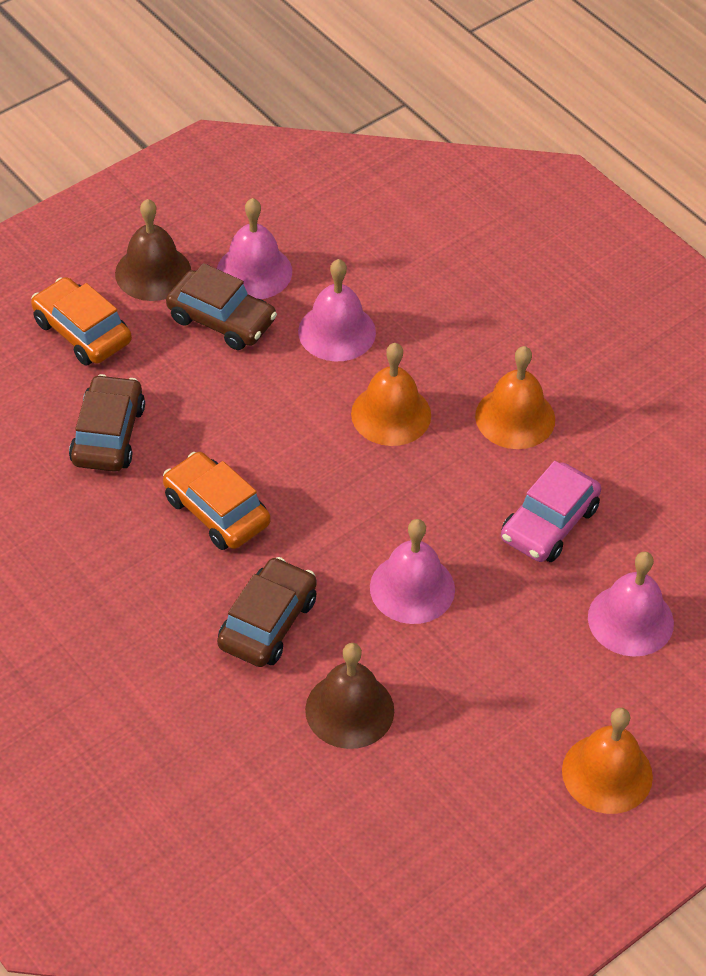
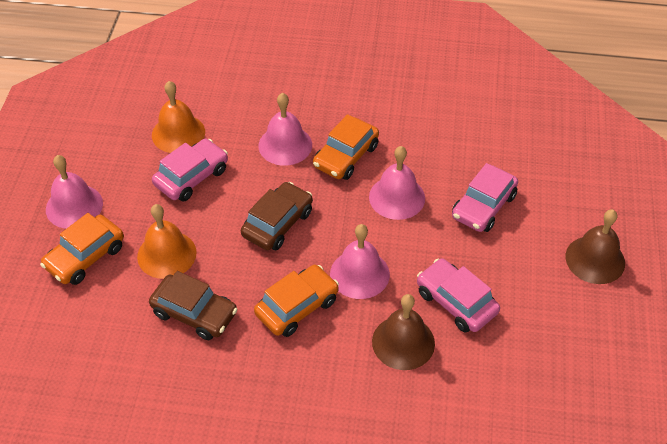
brown car: [69,374,145,472] [166,263,277,350] [217,557,317,667] = 3 -> [149,271,238,340] [241,182,313,250] = 2
orange bell: [351,343,431,446] [475,346,555,449] [562,708,653,814] = 3 -> [137,204,197,279] [152,81,205,153] = 2
orange car: [31,277,132,366] [163,452,271,550] = 2 -> [40,213,124,285] [254,265,339,337] [313,114,379,180] = 3
pink car: [501,461,601,562] = 1 -> [152,139,228,202] [417,258,500,332] [452,163,518,232] = 3

